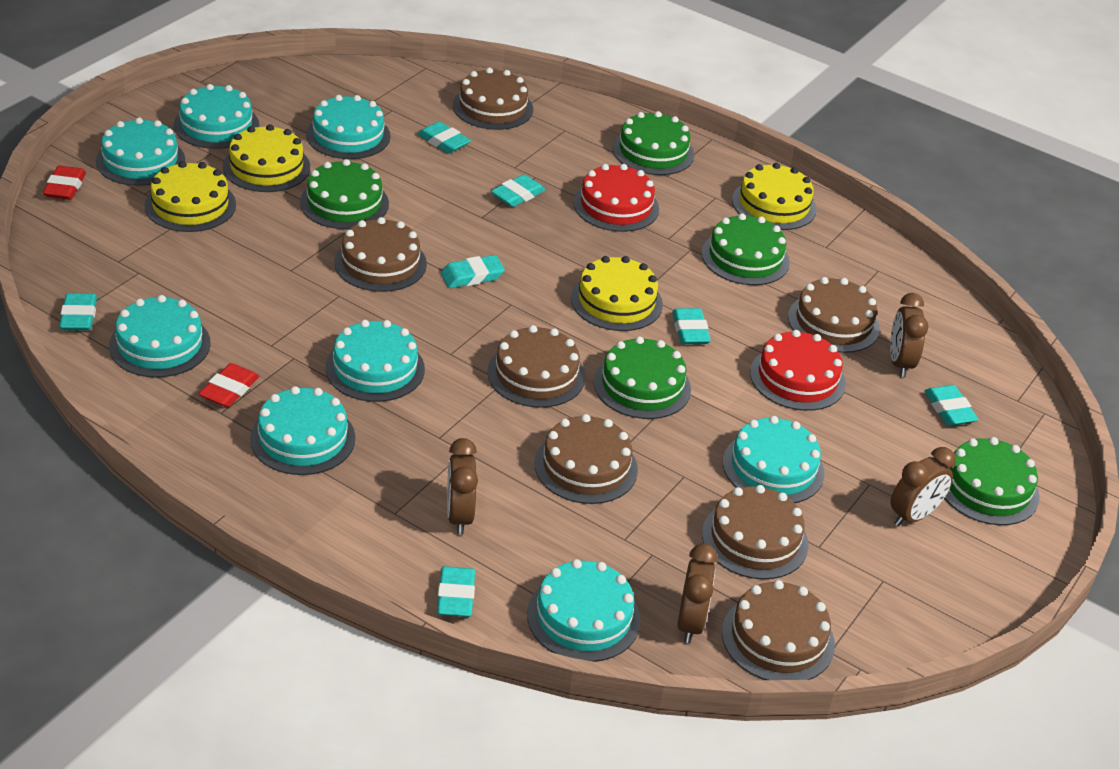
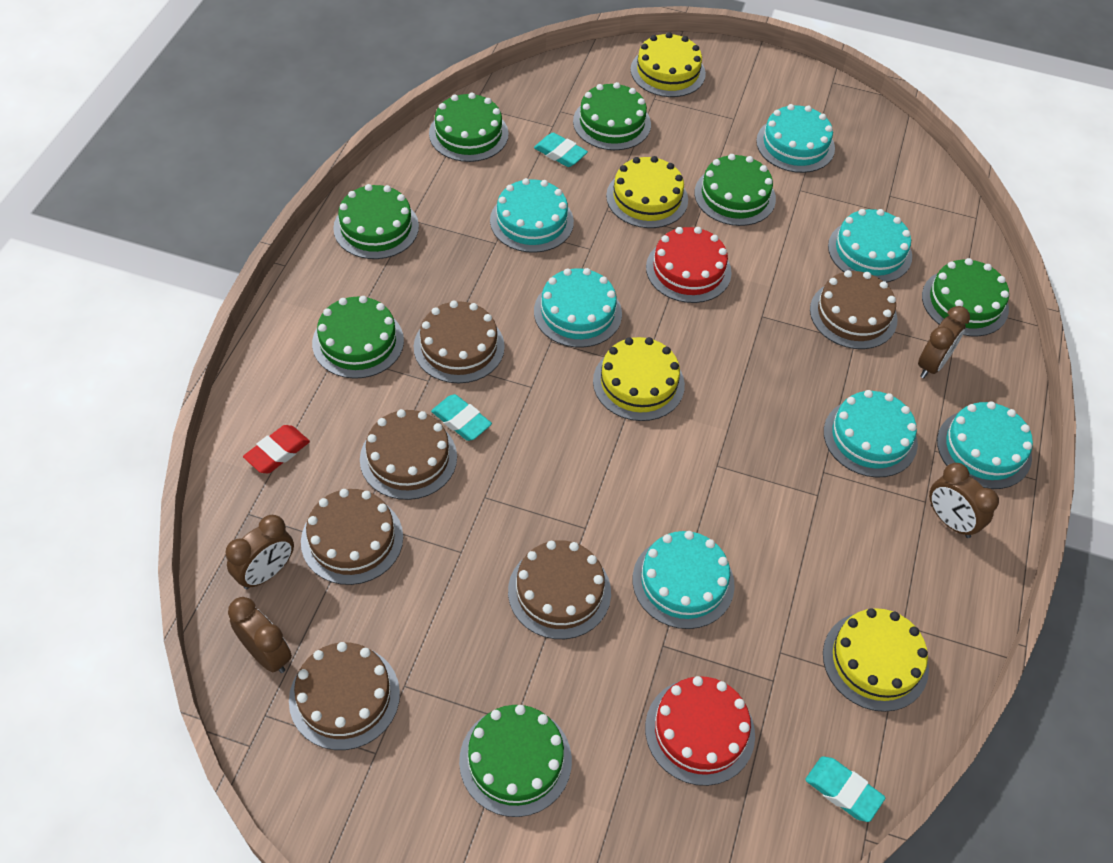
brown cake: [334,217,427,292] [453,68,533,130] [487,325,585,408] [535,414,638,504] [702,485,809,579] [722,580,835,680] [788,277,880,353] = 7 -> [289,642,400,750] [301,489,403,585] [360,409,457,500] [414,300,505,383] [508,540,611,639] [810,270,898,349] = 6
green cake: [300,159,389,229] [594,336,691,419] [612,111,694,175] [702,213,790,285] [944,437,1040,525] = 5 -> [312,296,404,379] [333,184,419,259] [429,93,509,162] [459,705,572,817] [573,82,651,150] [694,154,776,226] [922,258,1009,336] = 7
red eraser: [43,166,86,200] [199,363,259,407] = 2 -> [243,425,310,473] = 1
turquoise cake: [96,117,185,186] [109,295,211,378] [174,84,259,149] [250,386,355,475] [306,95,391,159] [326,320,425,402] [527,559,640,662] [723,416,824,503] = 8 -> [490,178,574,253] [534,268,622,348] [633,531,735,629] [756,104,835,173] [824,390,918,478] [828,209,912,282] [937,401,1033,489] = 7
turquoise eraser: [59,293,97,331] [417,121,471,153] [437,566,475,617] [441,255,505,288] [491,174,545,207] [672,308,711,344] [925,385,979,426] = 7 -> [431,394,492,441] [534,133,588,167] [805,756,885,822] = 3

